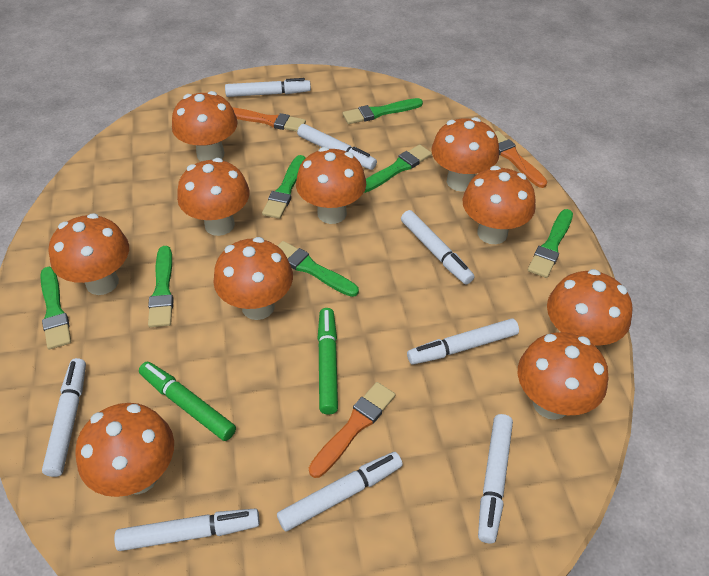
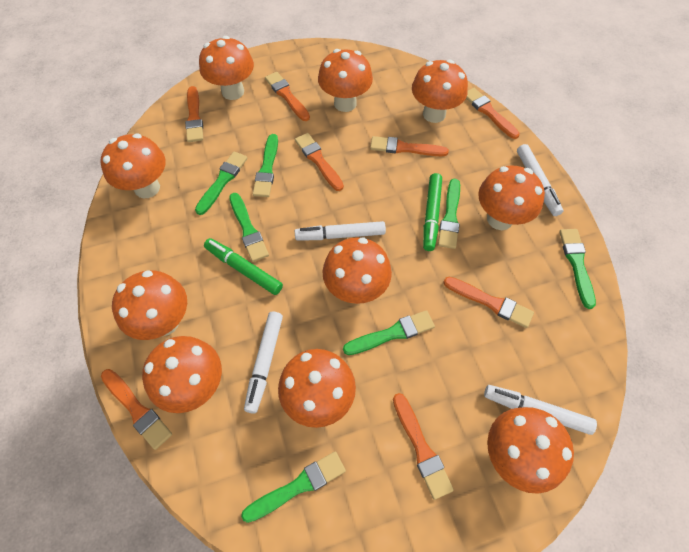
orange brush: [232,107,306,132] [309,382,396,478] [495,131,548,188] = 3 -> [101,369,172,450] [185,86,203,142] [265,72,310,121] [295,133,344,191] [370,136,449,156] [393,393,454,500] [443,277,534,328] [466,88,520,139] = 8
white marker: [42,358,86,477] [114,509,260,551] [225,78,311,97] [277,452,403,532] [297,124,377,170] [401,210,474,284] [407,318,519,365] [478,414,513,543] = 8 -> [244,311,283,414] [295,221,386,240] [484,385,597,435] [517,144,563,216] = 4

